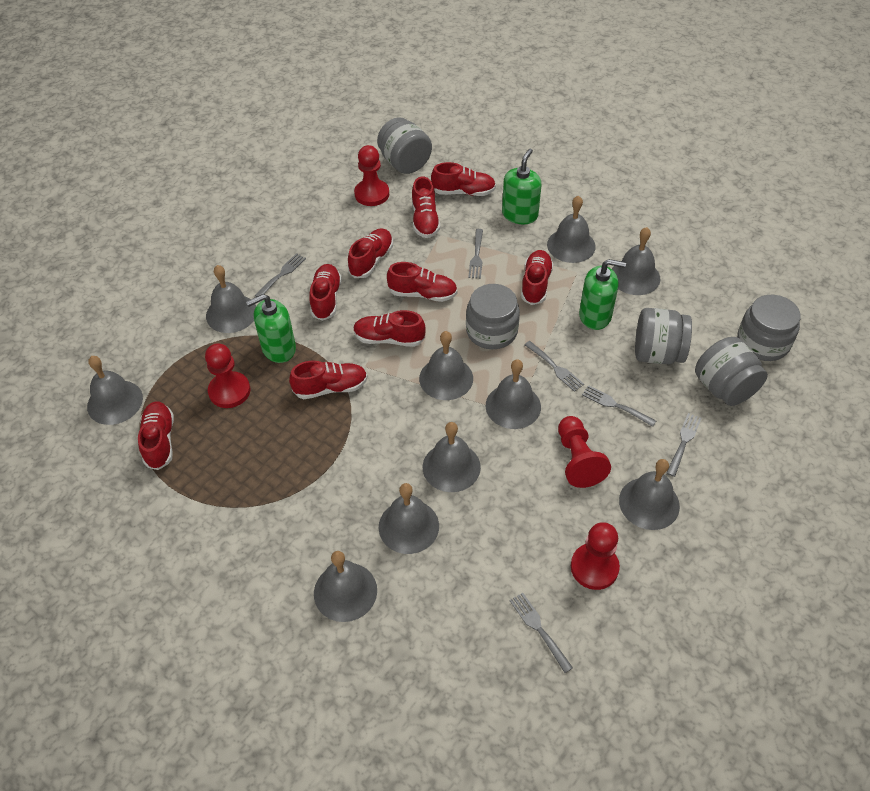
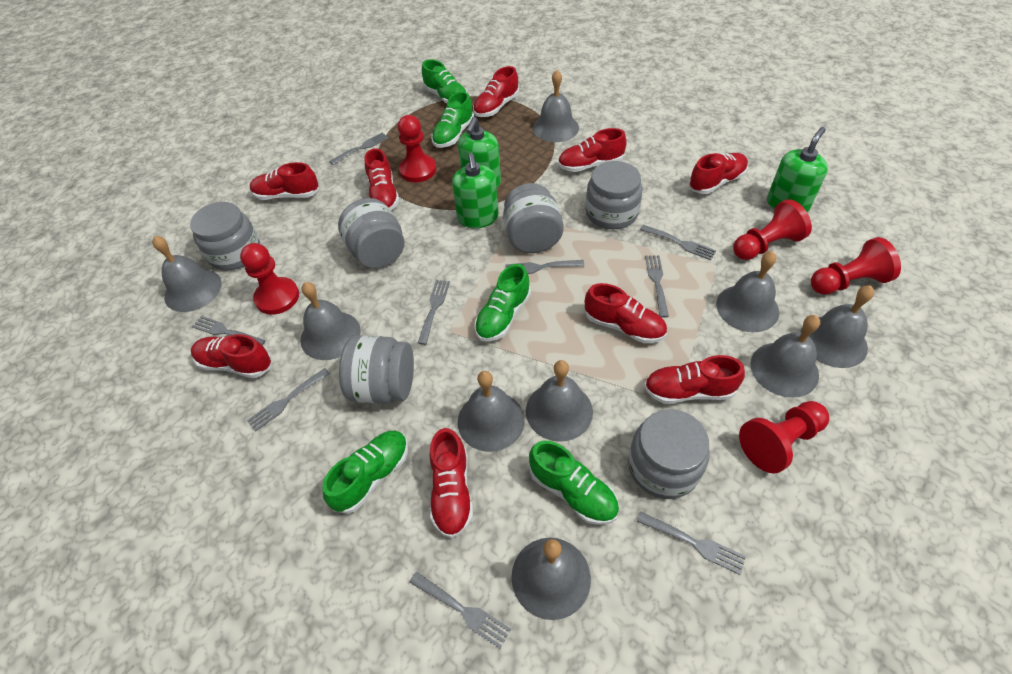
green shoe: none = 0 -> [322,430,408,514] [422,59,467,104] [431,91,474,148] [474,264,531,342] [529,441,619,525] = 5
grey bell: [87,356,143,425] [206,265,256,333] [314,551,377,622] [379,483,439,554] [419,331,473,400] [423,422,481,492] [486,359,541,429] [547,195,596,263] [612,227,660,295] [619,459,680,530] = 10 -> [152,236,222,312] [300,282,361,360] [458,371,525,452] [511,538,591,620] [526,360,593,442] [533,70,579,142] [716,251,779,332] [750,315,820,398] [800,285,874,368] = 9
grey fork: [254,253,306,297] [468,229,483,279] [510,593,573,673] [525,341,584,392] [582,385,656,427] [666,413,702,477] = 6 -> [192,316,266,346] [247,368,330,432] [329,133,389,165] [410,572,511,648] [418,280,450,345] [505,260,584,274] [637,512,746,575] [640,225,716,260] [645,255,669,318] = 9
grey jar: [377,117,432,174] [466,284,520,349] [635,308,692,364] [695,337,768,406] [737,295,801,361] = 5 -> [190,202,260,271] [338,198,405,268] [339,335,414,404] [503,183,564,253] [586,161,642,229] [628,409,710,499] = 6
red pawn: [205,343,250,408] [354,145,389,206] [558,416,611,488] [571,522,620,590] = 4 -> [240,243,299,315] [398,115,436,182] [733,199,812,260] [739,401,829,474] [811,237,901,295] = 5

